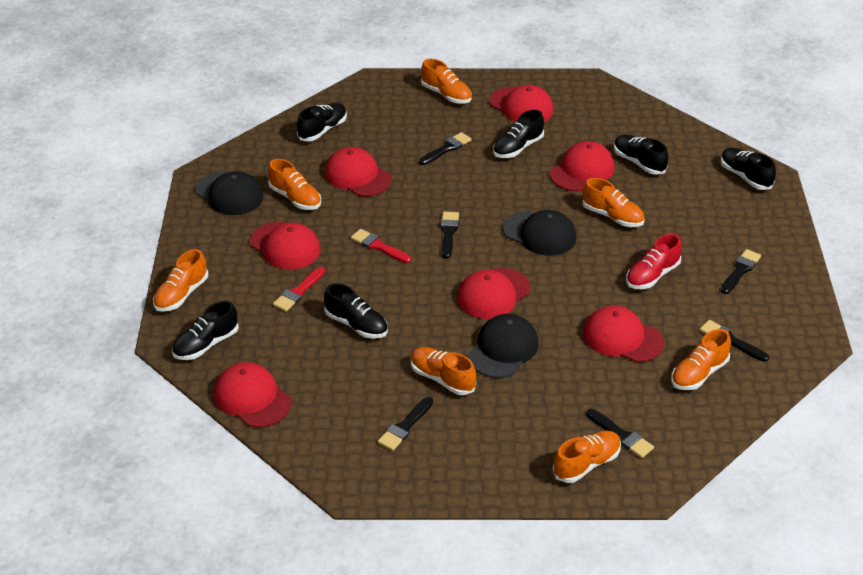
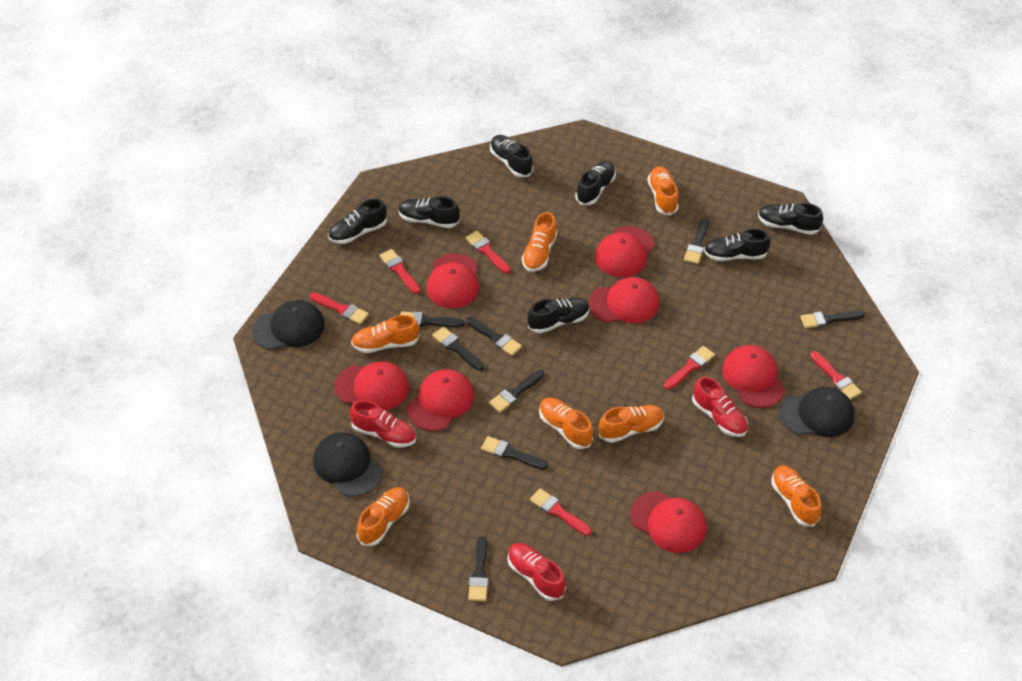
black brush: [378,397,433,451] [419,132,472,165] [441,212,459,259] [586,409,654,458] [700,320,769,362] [721,249,761,294] = 6 -> [400,312,465,327] [432,327,484,371] [466,317,522,356] [468,536,488,601] [481,436,548,470] [489,370,545,412] [684,218,709,264] [801,310,865,328] = 8
black shoe: [172,301,239,360] [297,103,347,141] [324,283,388,339] [493,110,544,158] [614,135,669,175] [721,148,776,190] = 6 -> [328,199,387,244] [398,196,460,228] [490,135,533,177] [527,298,590,333] [575,161,616,205] [704,228,770,261] [758,203,823,235] = 7
red brush: [273,267,325,312] [351,229,411,263] = 2 -> [310,292,369,324] [379,249,421,294] [465,231,511,274] [530,488,592,536] [664,346,715,390] [810,351,861,400] = 6
red shoe: [626,234,682,289] = 1 -> [350,400,416,448] [508,543,566,601] [692,377,748,437] = 3

